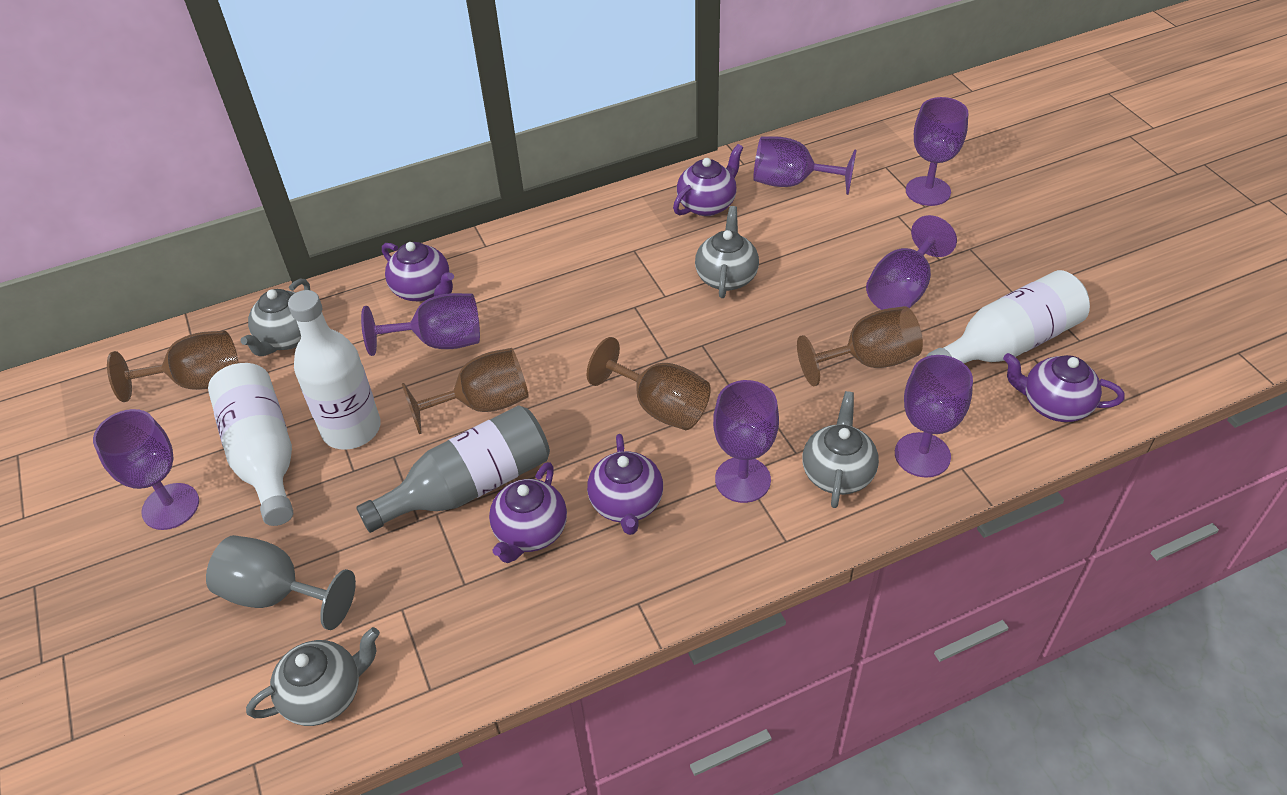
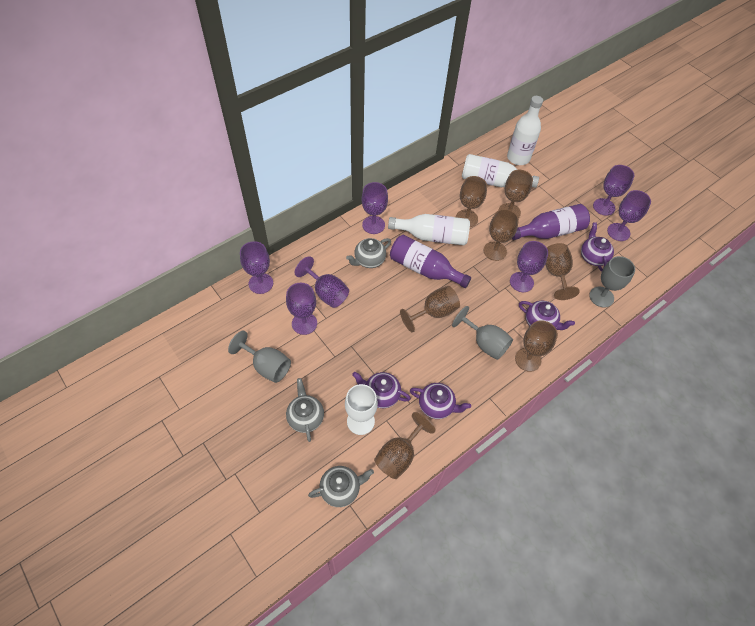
brown goblet: [107,331,238,402] [402,348,529,434] [587,337,711,430] [797,306,923,386] = 4 -> [374,412,436,479] [400,286,460,332] [456,176,487,227] [484,209,519,261] [499,170,533,218] [515,320,558,372] [545,243,580,300] = 7
grey bottle: [356,405,550,533] = 1 -> none = 0
grey goblet: [206,535,356,630] = 1 -> [228,330,291,383] [452,306,513,360] [589,256,635,308] = 3
grey teapot: [241,278,310,356] [246,627,380,726] [695,206,759,298] [802,391,879,508] = 4 -> [286,378,324,442] [308,466,374,507] [346,238,391,268] = 3
purple bottle: none = 0 -> [390,235,471,288] [512,204,590,240] = 2
purple teapot: [382,242,454,302] [489,462,567,563] [587,434,663,535] [673,144,743,216] [1003,353,1124,422] = 5 -> [352,372,411,408] [410,383,471,419] [519,301,575,330] [581,222,614,271] = 4
white goblet: none = 0 -> [345,384,378,435] = 1

